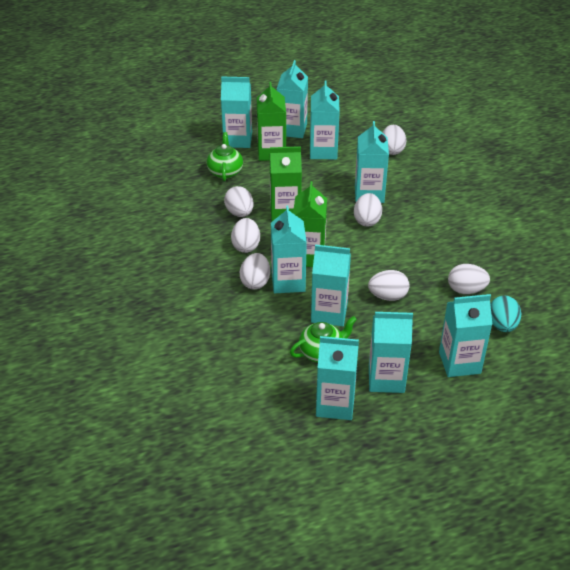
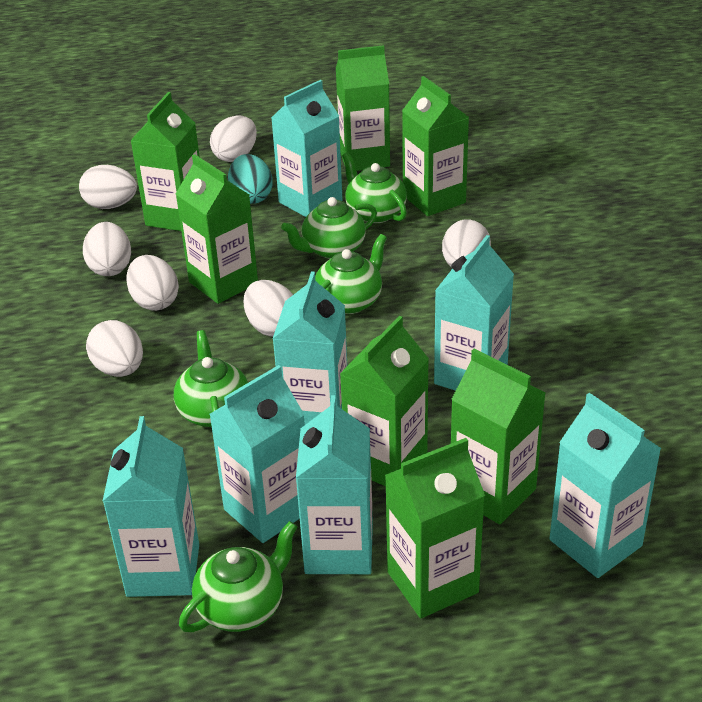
green carton: [257,82,286,161] [270,146,302,221] [293,181,327,267] = 3 -> [130,92,200,231] [176,154,258,304] [336,45,390,171] [340,316,429,486] [385,438,485,618] [402,76,469,216] [451,349,545,524] = 7
green teapot: [207,132,243,181] [290,316,357,363] = 2 -> [174,330,248,427] [179,521,297,632] [281,197,377,259] [315,234,387,314] [342,152,407,223] = 5
turquoise carton: [221,76,252,148] [271,205,307,293] [277,60,308,138] [310,81,340,159] [311,244,351,326] [316,336,359,420] [355,121,389,203] [369,312,413,393] [439,294,493,377] = 9 -> [103,416,199,597] [209,365,305,543] [271,80,343,217] [273,271,347,425] [296,395,373,574] [434,235,514,391] [549,393,661,578] = 7

